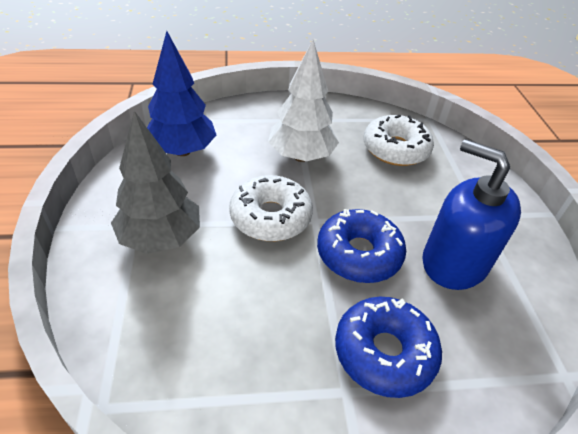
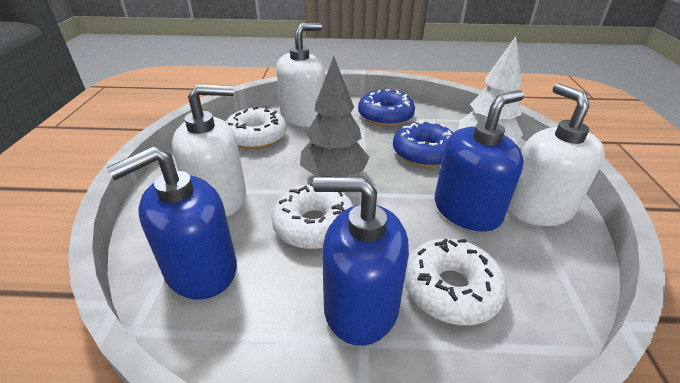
blue soap dispenser: [422,139,521,290] = 1 -> [107,146,237,299] [313,176,409,346] [435,90,524,232] = 3
blue tree: [147,31,216,156] = 1 -> none = 0
white donut: [229,175,313,241] [364,115,434,166] = 2 -> [226,107,287,149] [271,183,353,249] [404,238,507,325] = 3
white soap dispenser: none = 0 -> [172,84,246,217] [276,23,325,127] [508,83,605,226] = 3

